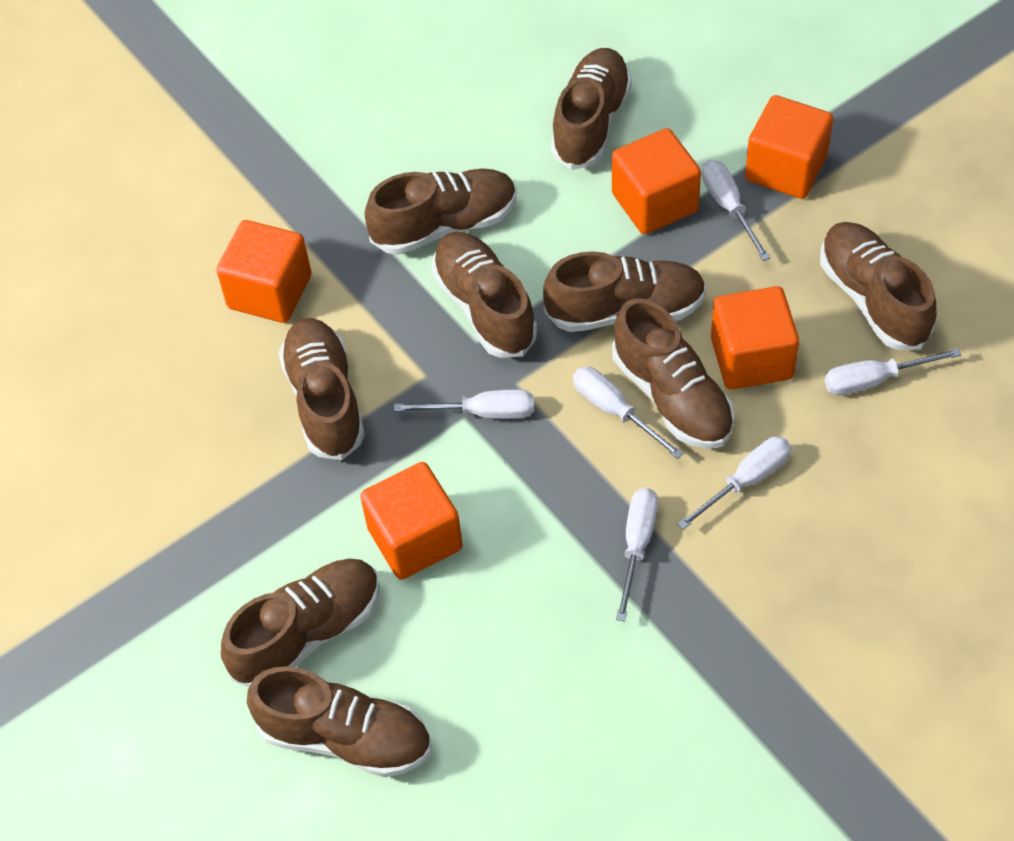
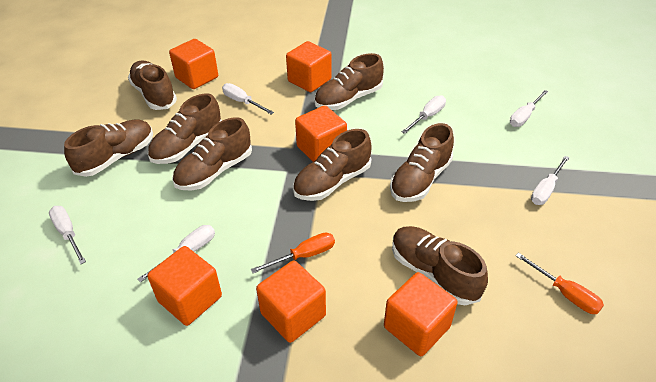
brown shoe: [221,559,380,687] [247,666,431,777] [279,318,365,460] [365,169,516,255] [431,232,537,358] [543,252,706,332] [551,48,632,170] [612,298,735,449] [820,222,936,350] = 9 -> [64,119,153,177] [128,61,177,110] [148,93,222,164] [172,117,252,190] [293,129,372,201] [314,53,384,110] [390,123,454,202] [392,226,488,305] = 8
orange cube: [216,220,311,323] [360,462,463,580] [612,128,701,234] [711,286,799,390] [745,95,833,199] = 5 -> [147,246,222,326] [169,39,218,89] [256,261,326,343] [286,41,332,92] [295,105,347,162] [384,272,458,356] = 6
orange screwdriver: none = 0 -> [251,232,335,273] [515,252,604,314] = 2

